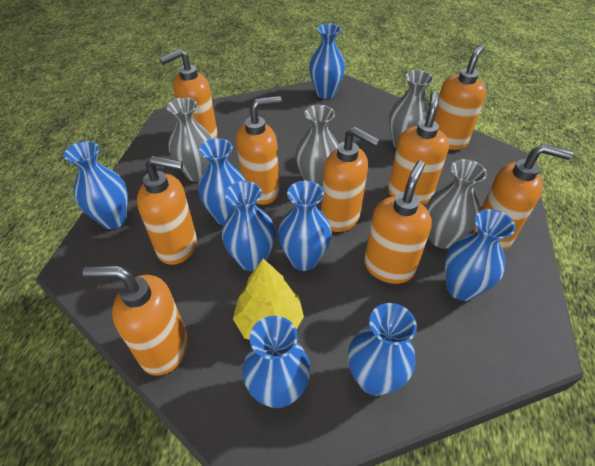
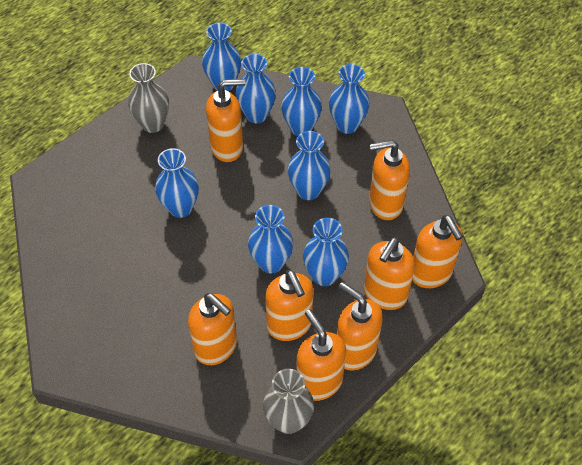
grey vase: [167,97,212,182] [295,105,339,187] [389,70,434,149] [427,159,487,249] = 4 -> [128,63,169,133] [263,369,314,434] = 2
orange soap dispenser: [82,266,188,376] [137,156,197,265] [159,49,218,139] [236,96,282,205] [321,127,380,232] [364,161,432,284] [388,91,449,205] [434,44,486,150] [474,144,573,251] = 9 -> [188,293,237,365] [206,79,246,162] [265,270,313,341] [297,309,346,401] [337,282,383,371] [364,237,415,310] [369,140,410,220] [412,215,463,288] = 8
yellow tree: [233,259,304,340] = 1 -> none = 0

